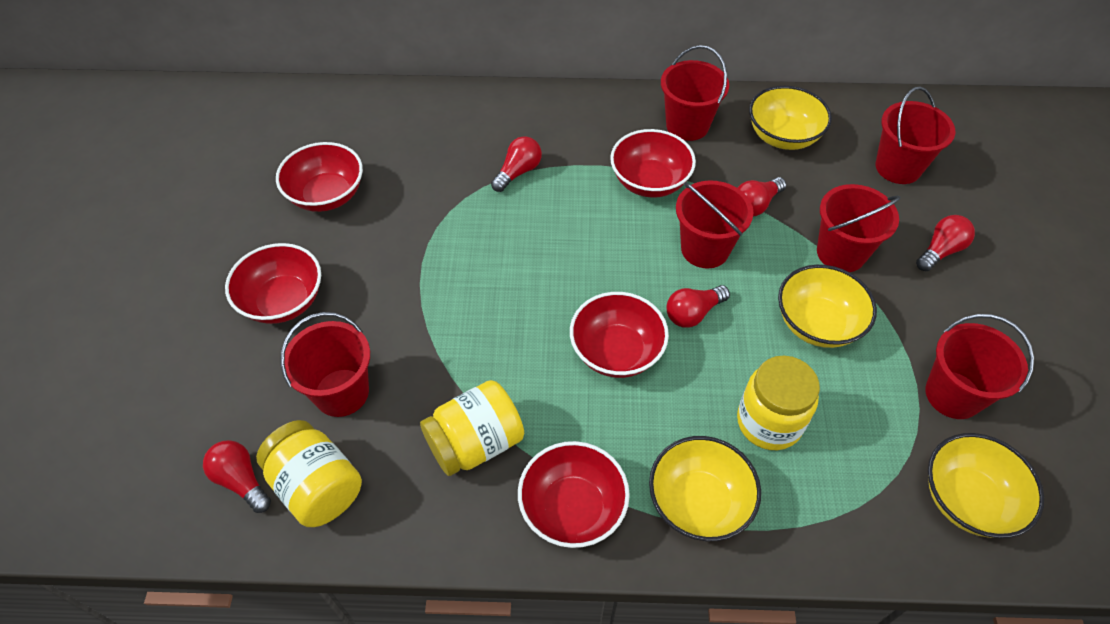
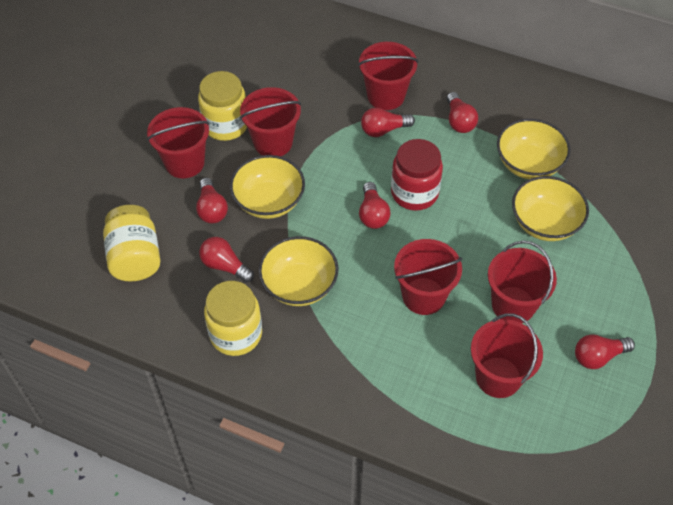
red bowl: [225,243,321,324] [276,142,363,212] [518,441,630,548] [570,292,669,378] [610,129,696,198] = 5 -> none = 0
red jar: none = 0 -> [391,139,443,211] = 1
red light bulb: [203,440,271,513] [491,136,542,192] [667,285,730,328] [738,177,786,216] [916,215,975,271] = 5 -> [196,178,228,223] [199,237,254,283] [359,182,391,229] [361,108,415,137] [447,92,478,133] [575,334,635,369] = 6

